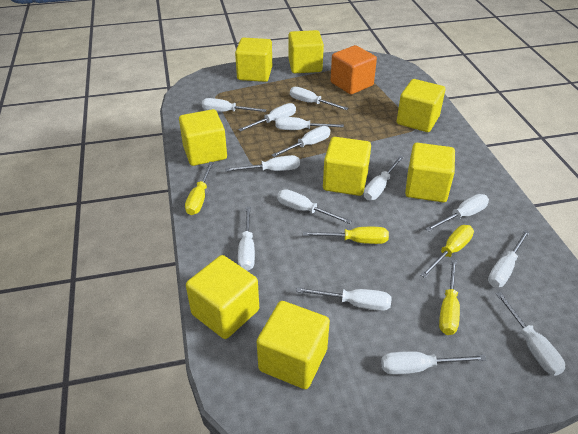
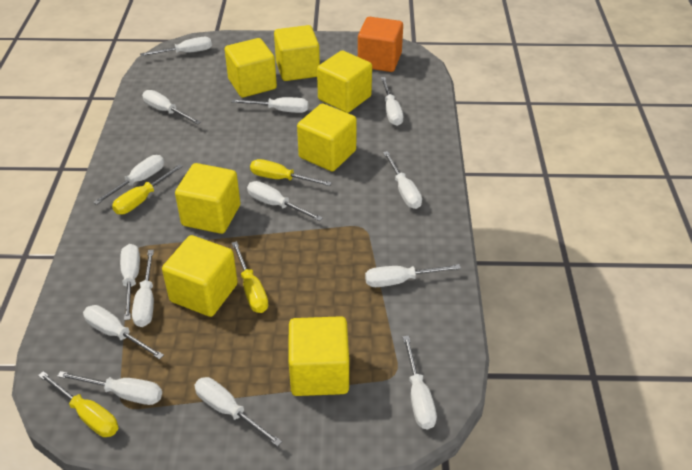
yellow cube: [179,109,227,166] [186,255,259,339] [235,38,272,82] [257,301,330,389] [289,30,324,73] [323,137,371,196] [397,79,445,132] [405,143,455,202] = 8 -> [162,235,238,317] [175,163,240,234] [225,38,277,97] [274,25,320,81] [288,316,349,396] [297,103,357,171] [317,51,372,113] = 7

